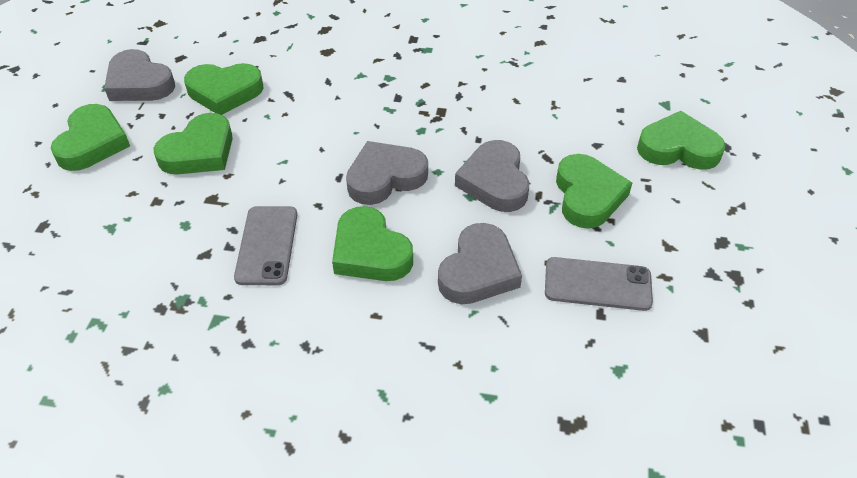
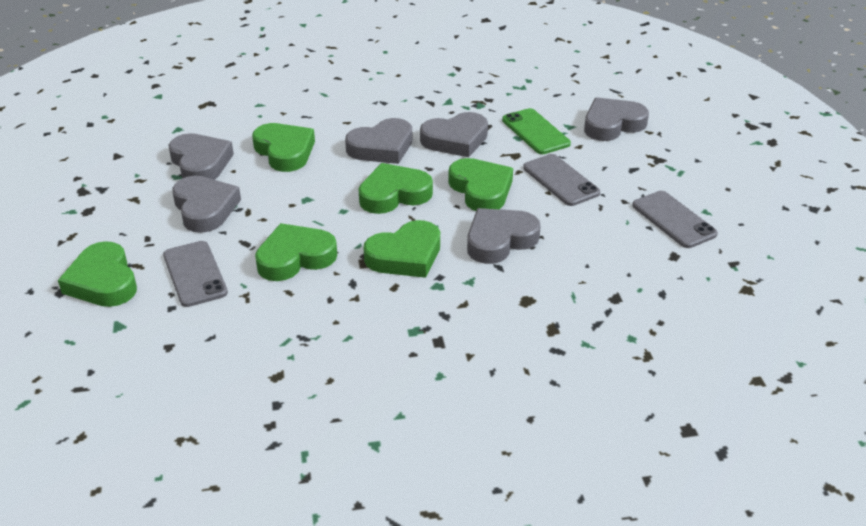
green phone: none = 0 -> [502,108,571,154] = 1
grey heart: [104,49,175,101] [346,141,428,205] [438,223,522,304] [455,140,529,212] = 4 -> [169,133,234,180] [172,176,241,233] [345,118,412,164] [420,112,488,157] [467,208,541,264] [584,97,649,141] = 6
grey phone: [234,206,297,285] [545,257,653,311] = 2 -> [163,241,228,307] [523,154,600,206] [632,191,718,248] = 3

